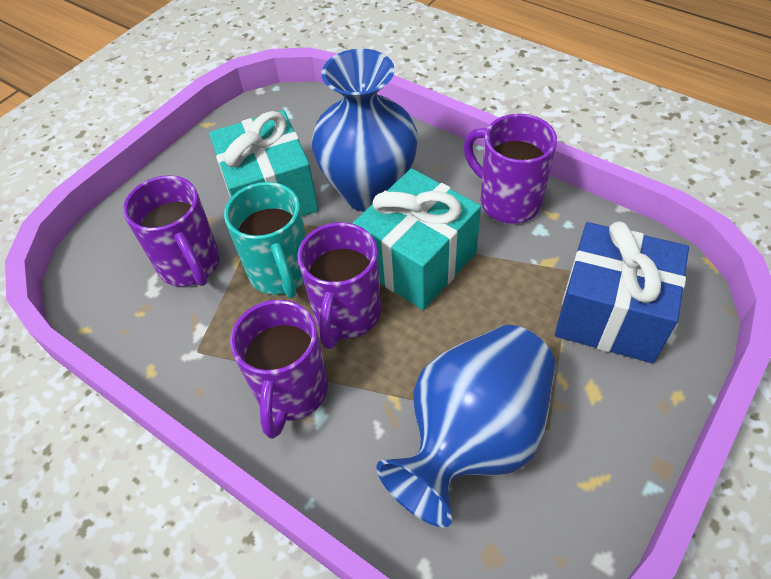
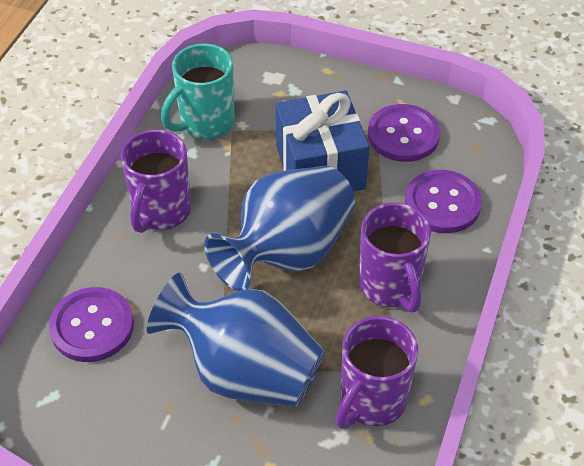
purple button: none = 0 -> [49,287,134,362] [368,104,440,162] [405,170,482,233] = 3
purple mug: [123,175,220,287] [230,300,328,439] [297,222,381,349] [464,114,557,224] = 4 -> [121,129,191,233] [336,316,418,429] [359,203,431,312] = 3
turquoise gift: [209,110,318,217] [352,168,481,310] = 2 -> none = 0

